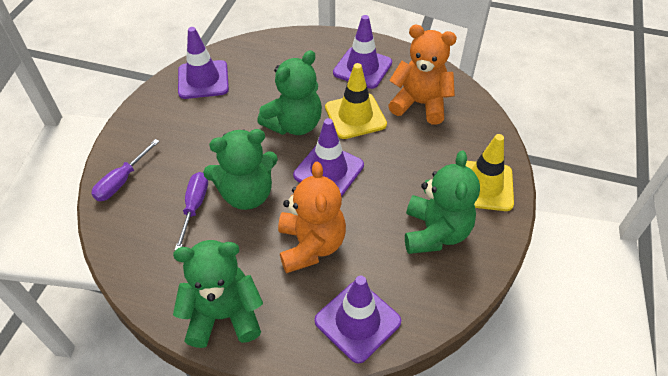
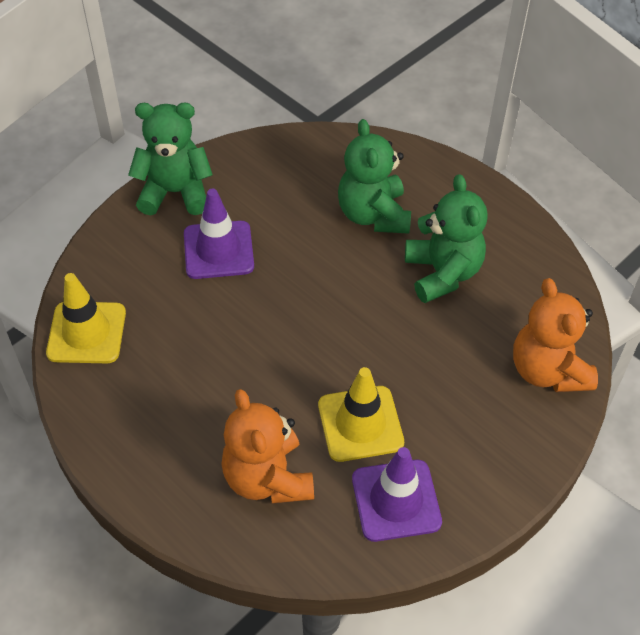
green teddy bear: [173,240,263,348] [203,129,278,210] [257,50,322,135] [405,151,480,254] = 4 -> [128,102,213,215] [338,119,411,234] [405,174,488,303] = 3
purple screwdriver: [91,139,160,201] [175,172,208,250] = 2 -> none = 0
purple traffic cone: [178,27,229,99] [293,118,364,197] [314,276,401,364] [333,15,392,89] = 4 -> [184,189,254,279] [352,447,442,542] = 2

